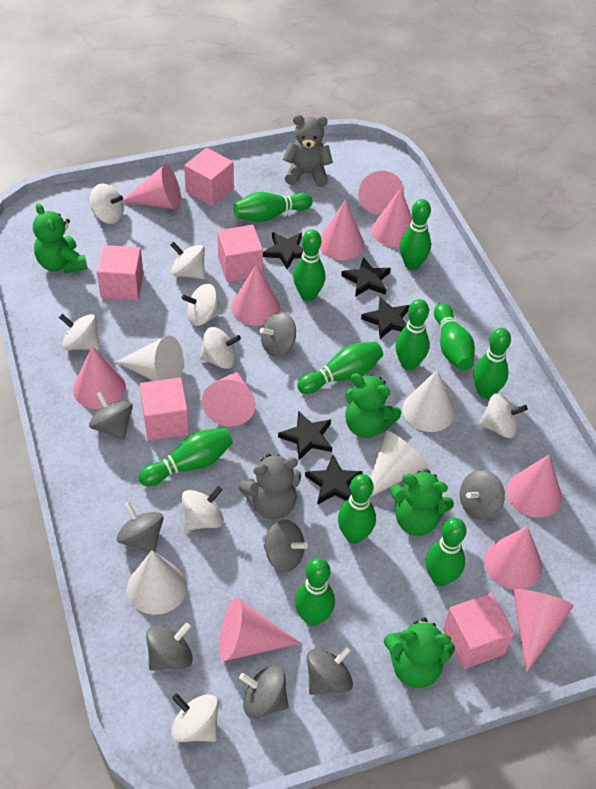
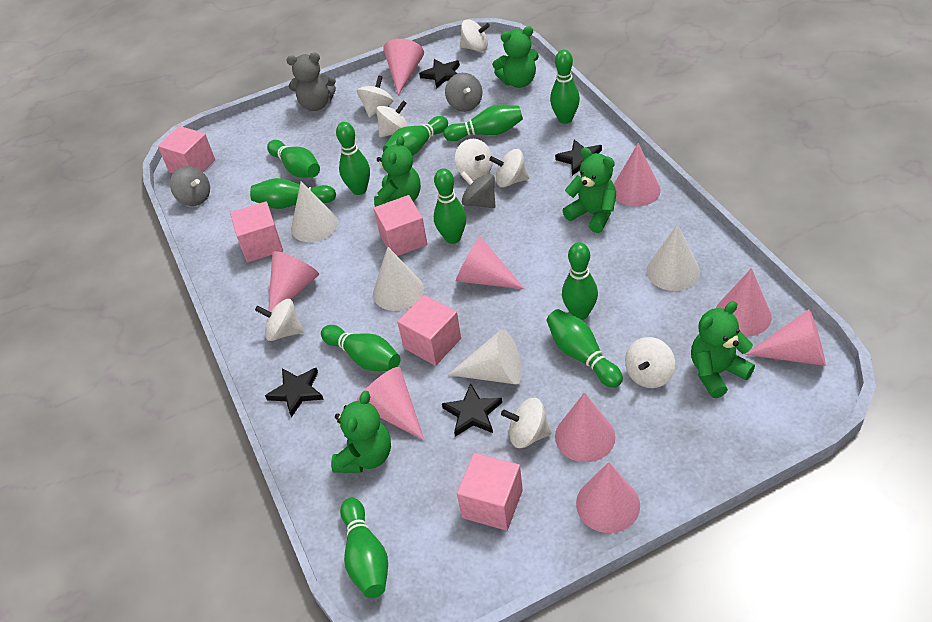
black star: [263,232,304,270] [278,411,332,460] [305,455,363,505] [341,257,391,297] [361,297,410,339] = 5 -> [265,368,324,418] [419,59,460,89] [442,384,502,437] [555,140,602,176] = 4
green teddy bear: [33,203,88,273] [345,373,401,438] [384,617,455,688] [390,470,454,536] = 4 -> [331,391,391,473] [374,135,421,207] [492,26,539,88] [563,147,616,233] [691,301,755,398] = 5
grey spinning top: [89,391,133,440] [117,502,163,553] [146,623,193,671] [239,666,289,718] [260,312,296,356] [264,519,308,572] [307,645,353,695] [460,470,505,520] = 8 -> [170,166,210,206] [445,73,482,112] [460,172,495,208] = 3
grey teddy bear: [239,454,301,519] [283,115,333,187] = 2 -> [286,53,336,111] = 1
pink cone: [73,346,126,409] [122,164,181,210] [202,371,256,427] [219,598,302,661] [231,264,280,326] [320,200,364,260] [358,171,404,214] [372,188,413,247] [484,526,542,589] [507,455,562,517] [513,589,574,673] = 11 -> [268,251,319,312] [357,367,424,440] [383,39,424,95] [456,236,524,289] [555,393,615,462] [576,462,640,533] [614,143,661,207] [716,268,772,337] [745,309,826,366] = 9

